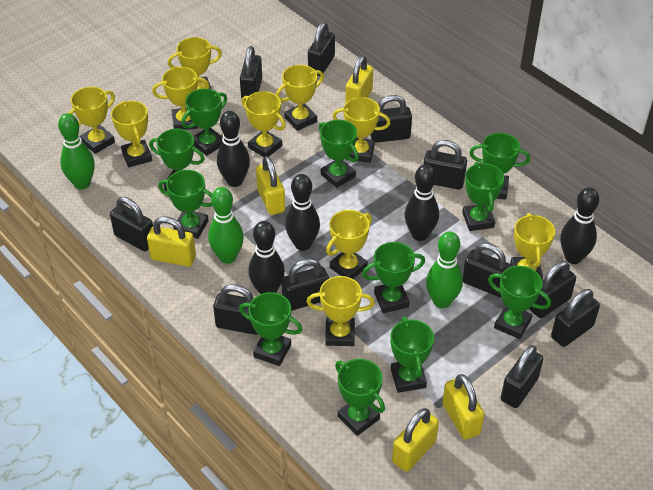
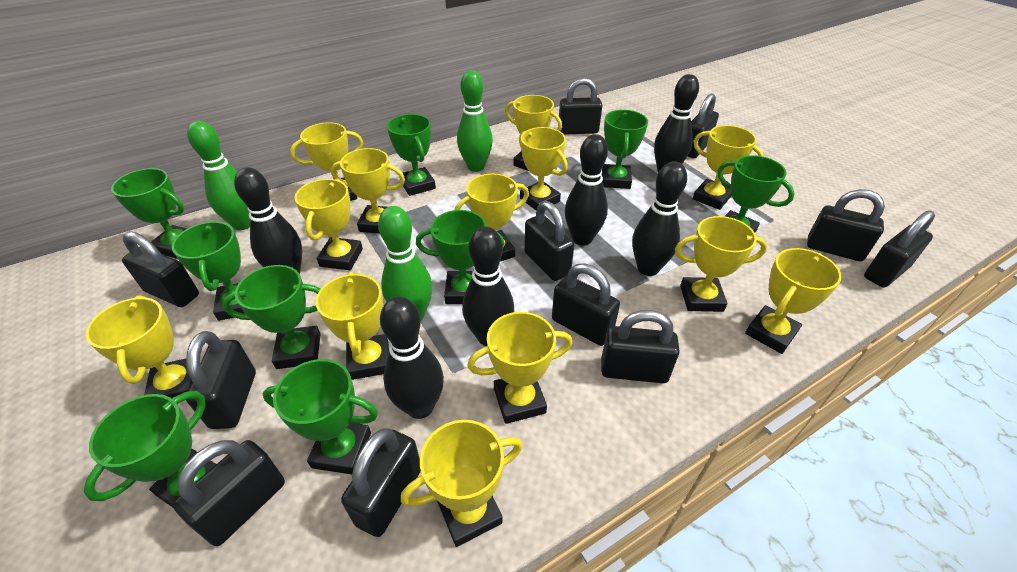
black bowling pin: [217,111,250,187] [248,221,285,294] [285,174,320,251] [404,164,439,241] [560,187,599,264] = 5 -> [234,167,302,274] [380,297,444,419] [462,227,514,346] [565,134,608,246] [632,161,687,276] [654,74,699,173] = 6
green trophy: [149,129,205,191] [158,170,213,239] [181,89,227,156] [239,292,303,366] [319,120,359,188] [335,359,385,436] [362,242,425,313] [390,317,434,393] [462,162,504,231] [469,133,530,200] [488,266,551,339] = 11 -> [84,391,216,508] [111,168,187,259] [172,221,245,321] [222,265,321,369] [262,359,378,474] [387,114,436,196] [416,210,504,304] [602,110,648,189] [718,155,795,232] = 9
yellow padlock: [147,216,196,267] [256,156,285,215] [345,55,373,104] [392,408,439,472] [442,374,485,440] = 5 -> none = 0
yellow trophy: [69,87,115,154] [111,101,152,167] [152,67,209,130] [168,37,222,90] [242,91,286,157] [276,65,324,131] [306,276,375,346] [326,210,372,279] [332,97,390,163] [510,213,555,279] = 10 -> [86,295,192,398] [290,122,363,201] [294,179,363,270] [315,272,389,380] [331,148,405,234] [401,420,523,547] [455,174,529,261] [467,312,572,424] [505,95,562,171] [519,127,568,211] [675,216,767,312] [693,125,764,210] [745,248,842,354] = 13

